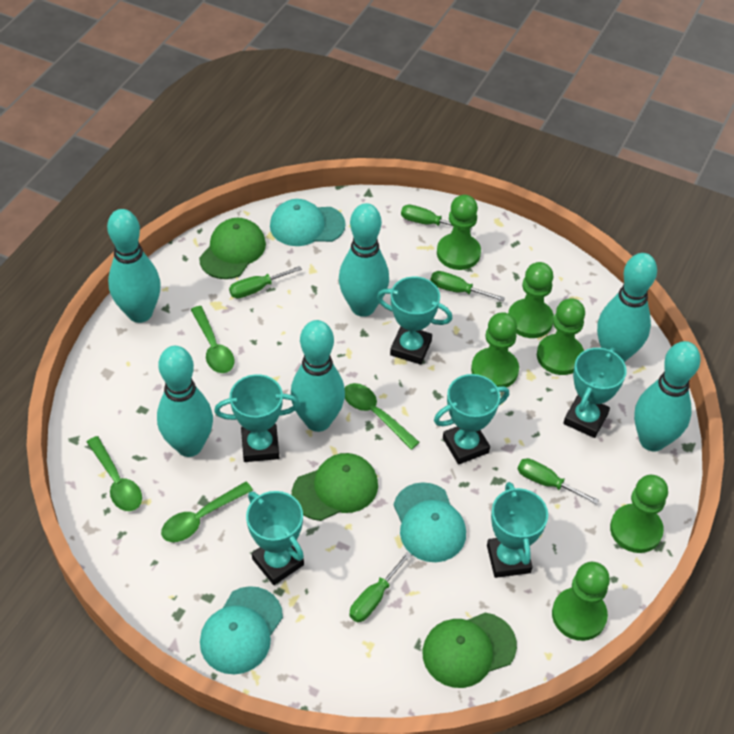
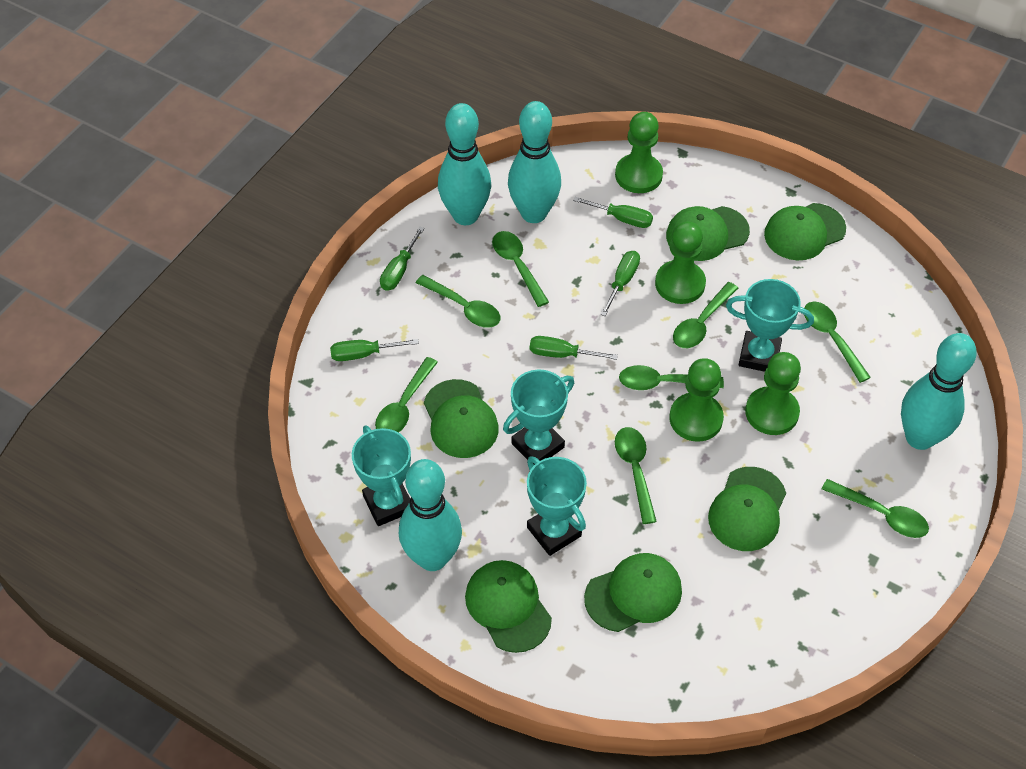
green cap: [199,218,266,279] [292,453,378,521] [423,613,517,688] = 3 -> [424,379,499,458] [465,560,552,653] [584,553,682,632] [666,206,750,261] [708,467,786,551] [764,203,846,260] = 6
green pawn: [437,195,481,270] [471,312,519,388] [508,262,554,338] [537,298,585,375] [552,562,610,641] [610,475,668,553] = 6 -> [615,112,663,193] [655,221,706,304] [669,358,724,442] [745,352,801,435] = 4
green spoon: [87,436,142,511] [161,481,253,542] [191,306,234,373] [345,383,420,450] = 4 -> [375,357,438,433] [416,275,501,328] [492,231,549,307] [615,427,657,524] [619,365,724,390] [673,282,738,348] [804,301,871,383] [822,479,929,538] = 8
turquoise bowling pin: [107,209,161,323] [157,346,213,457] [291,320,345,432] [339,203,389,317] [597,253,657,362] [634,341,701,451] = 6 -> [399,459,462,571] [438,103,491,225] [508,101,561,223] [901,333,977,450] = 4
turquoise cap: [200,586,283,674] [270,199,346,246] [394,482,466,562] = 3 -> none = 0
turquoise trophy: [214,374,300,462] [246,491,304,585] [377,276,453,365] [434,374,509,465] [487,482,548,578] [563,348,627,438] = 6 -> [352,425,411,526] [503,369,574,465] [527,456,587,556] [726,279,814,372] = 4

